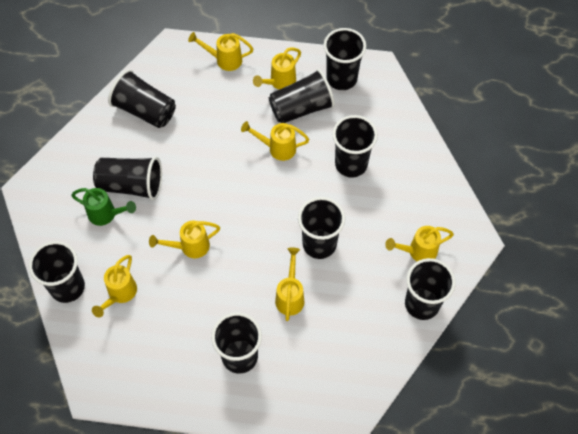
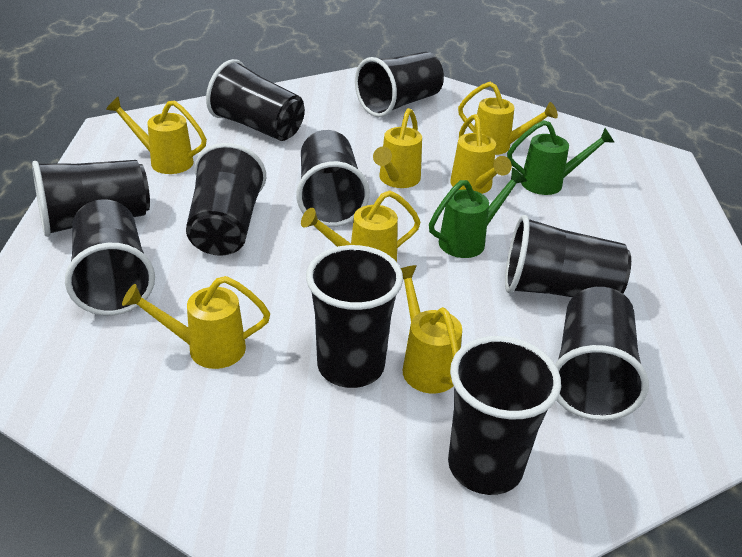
black cup: [29,241,85,303] [93,156,162,200] [108,69,176,128] [211,312,262,374] [269,69,335,123] [298,197,345,259] [324,28,366,90] [332,115,378,178] [405,258,456,320] = 9 -> [32,160,150,237] [65,199,155,315] [186,143,266,256] [206,59,305,141] [296,130,370,227] [306,245,403,388] [355,52,444,117] [448,336,561,495] [505,215,631,297] [555,287,649,421] = 10
green watering can: [71,188,136,226] = 1 -> [429,168,527,258] [507,120,615,195] = 2

